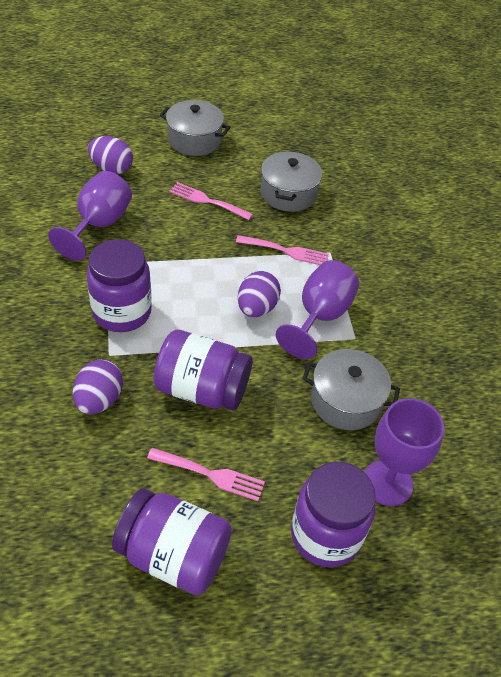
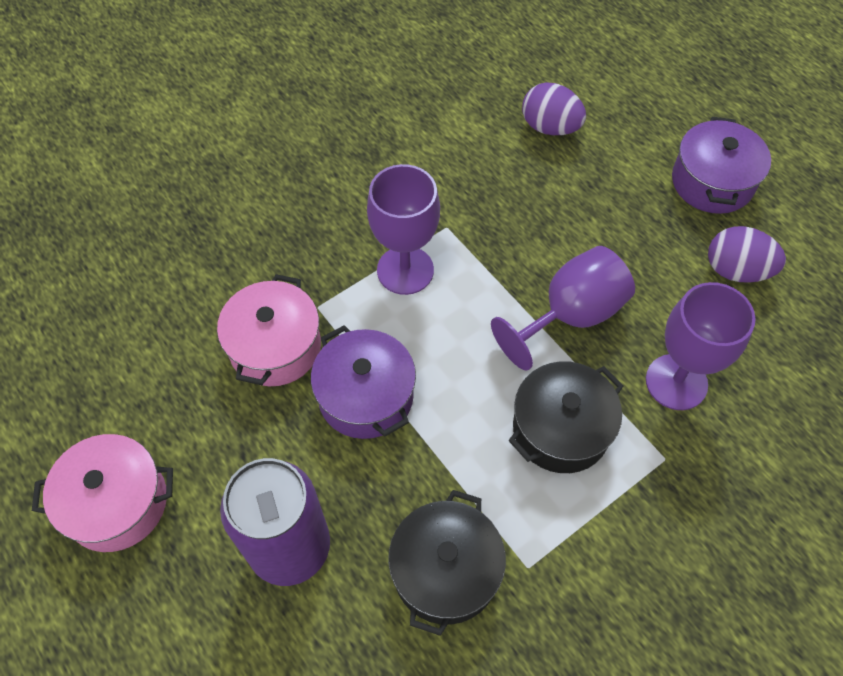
black pot: none = 0 -> [388,490,506,636] [509,361,624,473] = 2
grey pot: [160,100,231,156] [260,151,322,212] [302,349,400,430] = 3 -> none = 0
pink fork: [147,448,265,501] [169,182,253,220] [236,235,329,265] = 3 -> none = 0
pink pot: none = 0 -> [32,434,173,552] [217,274,321,386] = 2
purple can: none = 0 -> [220,458,330,586] = 1
purple egg: [73,360,123,414] [88,136,133,174] [238,271,281,317] = 3 -> [522,82,586,135] [708,226,786,283] = 2
purple jar: [87,239,152,332] [112,489,232,595] [153,330,252,411] [291,462,376,567] = 4 -> none = 0
purple pot: none = 0 -> [311,325,416,439] [672,117,771,214] = 2

